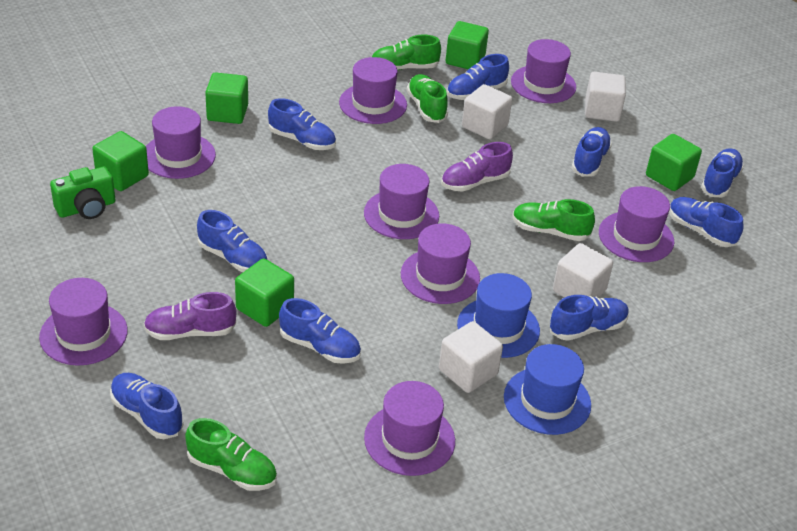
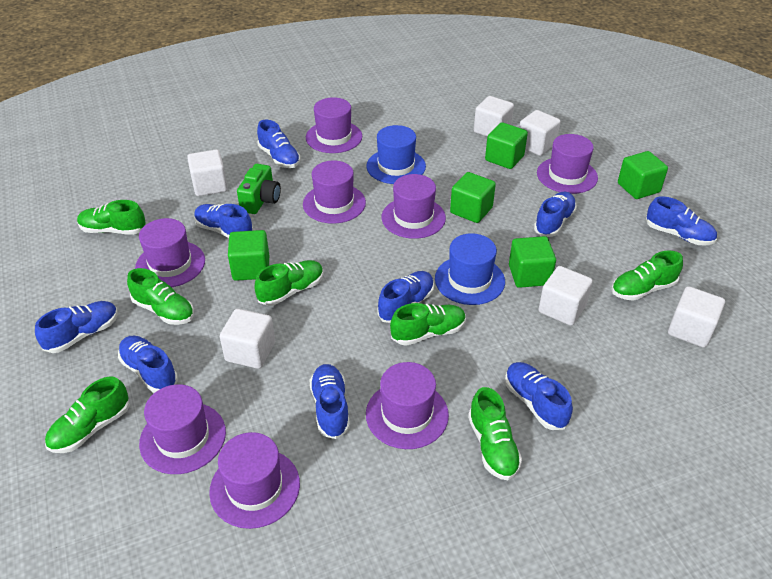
green shoe: [185,418,277,491] [372,35,441,70] [407,74,448,123] [513,199,595,241] = 4 -> [45,376,130,453] [77,200,146,235] [127,268,194,325] [254,260,324,306] [390,303,466,346] [468,387,522,480] [611,250,683,301] = 7
purple shoe: [144,292,236,340] [441,142,513,192] = 2 -> none = 0
white cube: [439,321,503,393] [462,84,512,139] [553,243,613,298] [585,72,626,122] = 4 -> [187,149,228,196] [220,309,275,369] [474,96,514,137] [519,110,561,156] [538,266,593,326] [668,286,725,348] = 6

